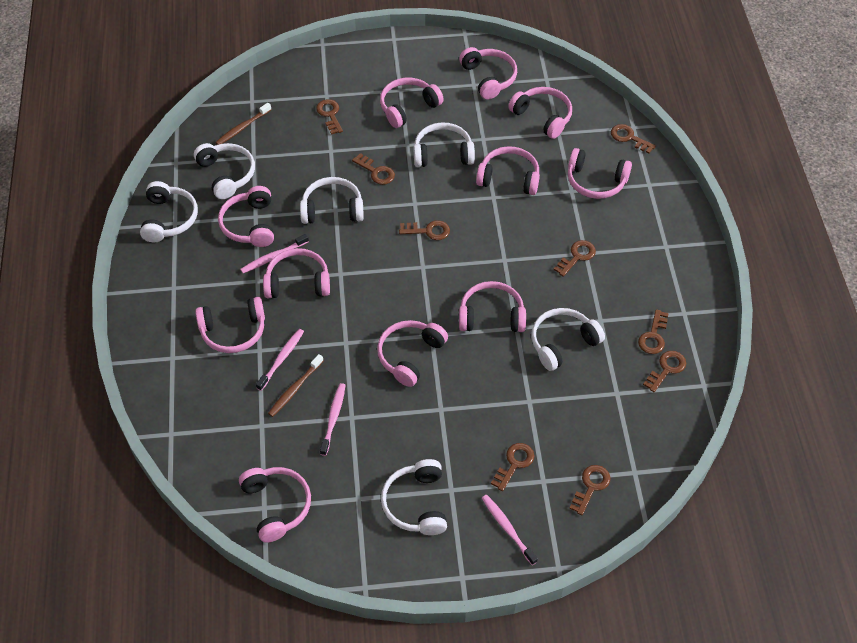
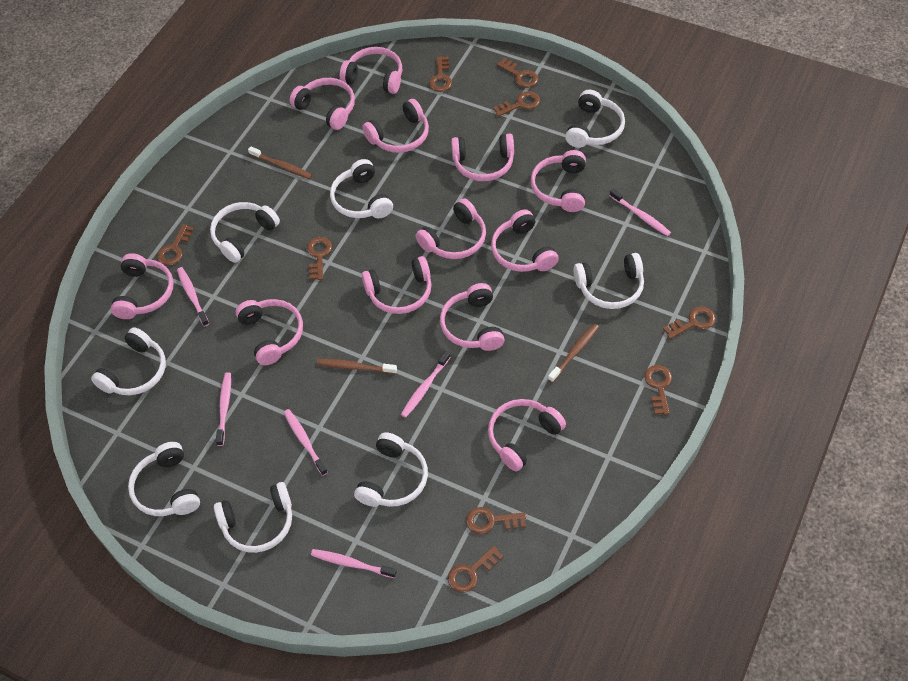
brown toothbrush: [215,103,272,145] [268,354,323,417] = 2 -> [248,146,312,179] [317,359,397,374] [548,323,599,383] = 3
pink headphones: [195,297,265,353] [218,186,274,247] [239,467,311,543] [263,248,330,298] [377,320,448,387] [380,78,444,128] [459,47,517,99] [459,281,526,332] [476,146,540,195] [508,87,572,139] [568,148,632,199] = 11 -> [111,253,173,319] [236,299,303,365] [290,78,355,130] [340,47,402,94] [362,99,429,153] [362,256,432,314] [416,198,486,259] [440,283,504,351] [451,134,514,181] [488,399,566,471] [491,209,559,272] [531,150,586,212] = 12
pink toothbrush: [240,234,309,273] [256,329,304,391] [320,383,346,456] [482,495,538,565] = 4 -> [177,267,209,327] [216,372,231,446] [284,409,328,476] [311,549,397,578] [401,351,451,418] [610,188,671,236] = 6
white headphones: [140,181,198,242] [194,143,255,199] [300,177,364,224] [381,459,447,535] [414,122,475,167] [531,308,605,371] = 6 -> [91,327,166,395] [128,442,200,516] [210,202,280,263] [214,482,292,553] [330,159,393,218] [354,432,428,507] [565,90,625,148] [574,253,644,309] = 8

